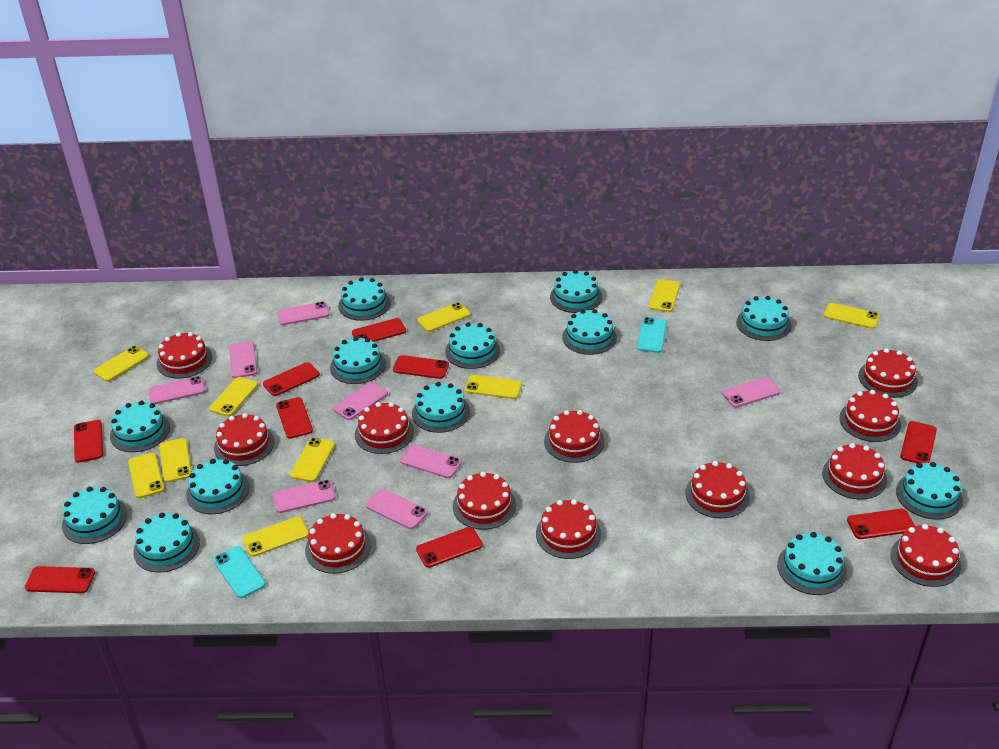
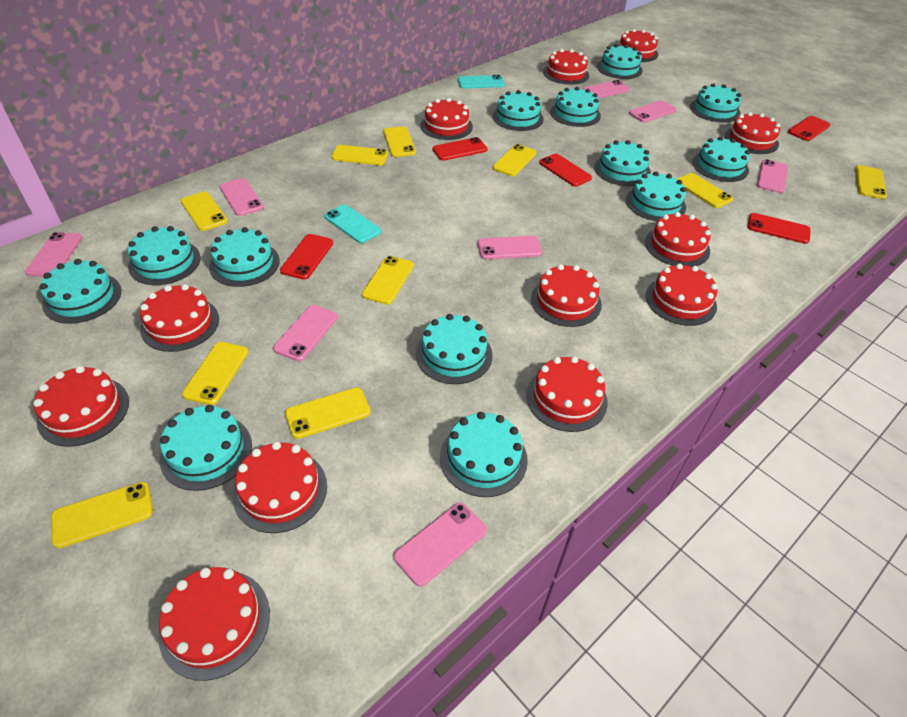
red phone: [25,566,95,593] [74,420,103,463] [263,362,320,396] [276,397,313,439] [352,318,406,342] [393,355,449,379] [416,527,483,568] [847,509,915,539] [900,421,937,463] = 9 -> [280,234,333,280] [432,137,488,161] [539,154,592,187] [747,213,811,244] [788,116,830,141] = 5

